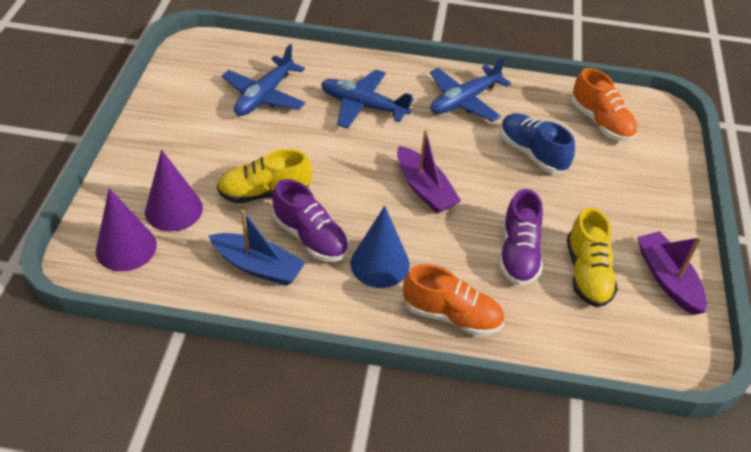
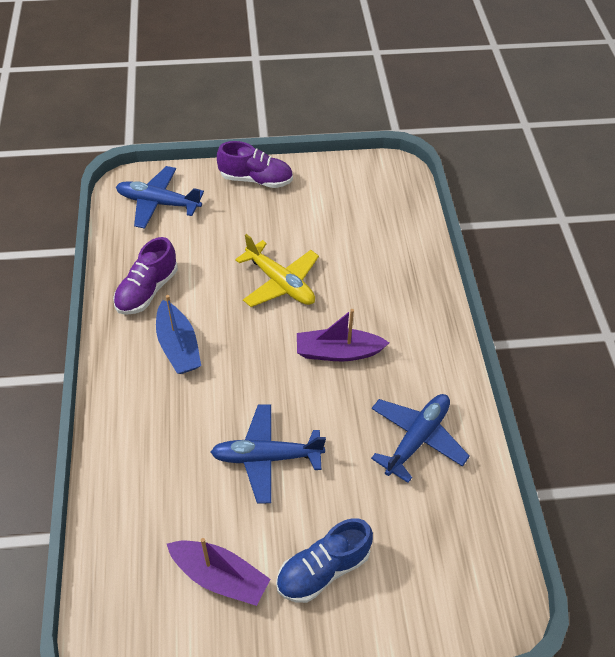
blue cone: [350,206,410,288] = 1 -> none = 0
orange shoe: [403,264,504,336] [571,68,637,142] = 2 -> none = 0
purple cone: [96,188,157,271] [145,150,203,232] = 2 -> none = 0
yellow plane: none = 0 -> [235,234,319,307] = 1
yellow shoe: [217,149,312,203] [567,207,618,307] = 2 -> none = 0

